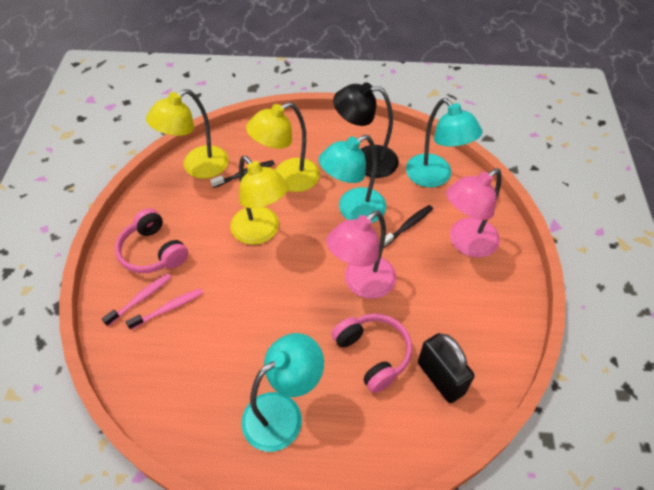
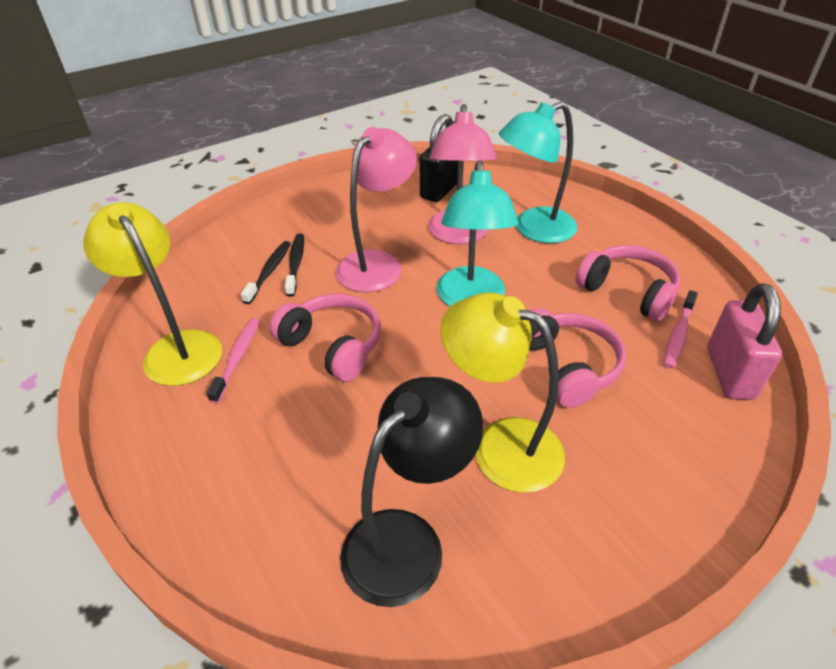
pink headphones: [115,208,188,273] [331,314,412,393] = 2 -> [270,294,381,382] [529,308,626,408] [576,245,680,321] = 3
pink padlock: none = 0 -> [707,283,782,400] = 1
turquoise lamp: [241,333,324,452] [319,135,386,223] [406,98,482,187] = 3 -> [436,160,519,307] [499,102,577,243] = 2
yellow lamp: [146,89,229,179] [230,156,289,245] [246,102,320,192] = 3 -> [83,202,222,386] [440,293,565,493] = 2

